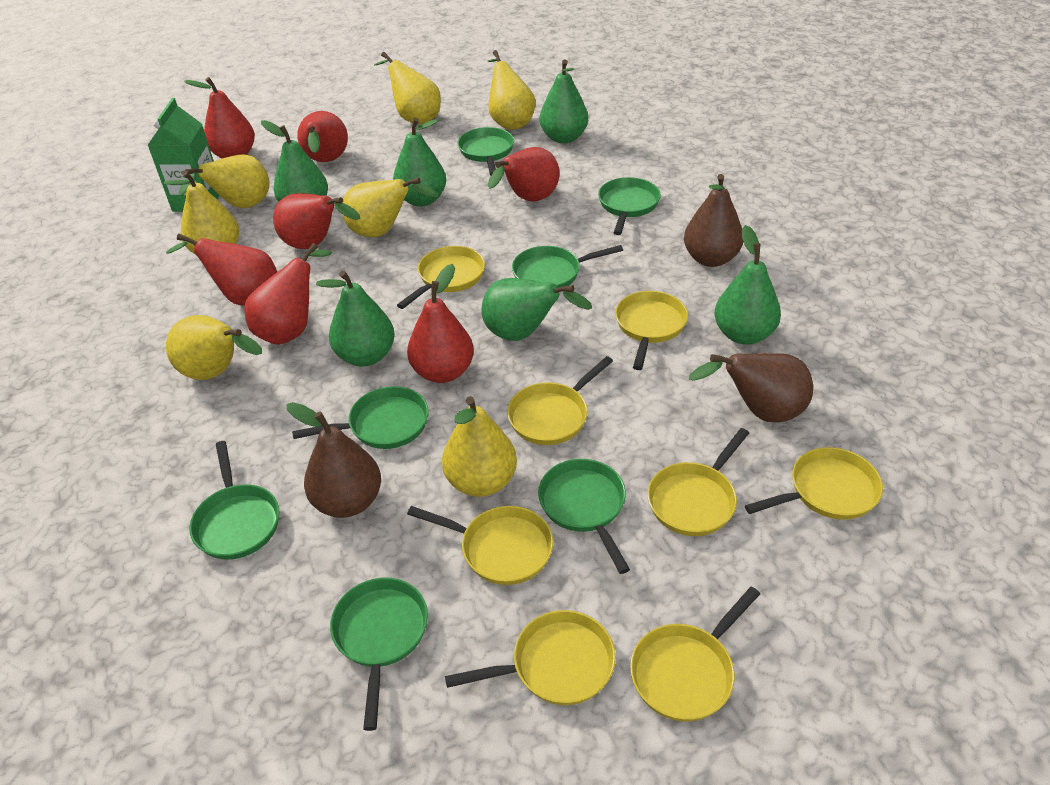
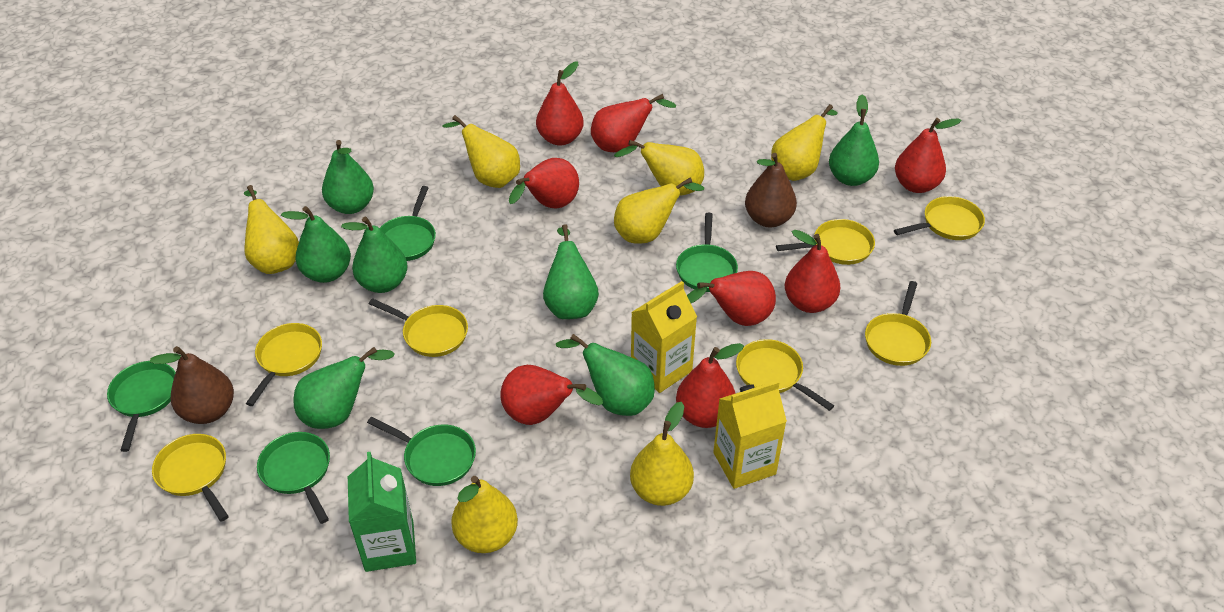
brown pear: [286,402,381,518] [684,174,743,267] [689,353,813,423] = 3 -> [150,346,234,424] [745,153,797,227] = 2
green pan: [190,441,279,560] [292,386,429,449] [330,578,428,731] [458,127,514,175] [512,245,623,288] [538,459,630,574] [598,177,661,235] = 7 -> [107,361,176,452] [257,432,330,524] [367,417,476,486] [380,186,436,261] [676,213,738,292] = 5
green pear: [261,120,328,202] [316,270,395,367] [393,118,446,207] [482,278,592,341] [540,60,588,143] [714,225,781,345] = 6 -> [281,206,351,283] [293,347,395,429] [322,140,374,214] [341,216,408,293] [543,224,599,319] [556,334,655,416] [829,94,879,186] = 7
red pear: [166,234,277,306] [184,77,255,158] [244,243,332,345] [273,193,360,249] [297,111,348,162] [407,264,474,383] [488,147,560,202] = 7 -> [500,365,603,425] [509,158,579,208] [536,61,584,146] [591,94,677,152] [676,343,744,428] [687,271,776,326] [785,230,840,313] [895,118,962,193] = 8
yellow carton: none = 0 -> [631,281,697,393] [713,380,787,489] = 2
yellow pan: [397,246,485,309] [407,506,553,585] [445,610,616,705] [507,356,613,445] [615,291,688,370] [630,586,760,722] [648,428,749,536] [745,447,883,520] = 8 -> [152,434,229,522] [246,323,322,406] [369,298,468,357] [736,339,834,411] [776,219,875,265] [865,281,931,366] [894,196,985,240] = 7

